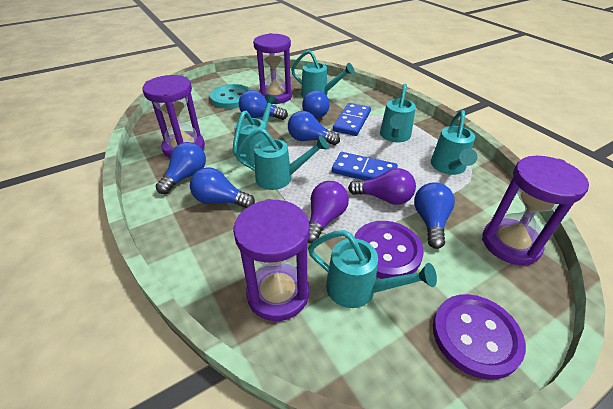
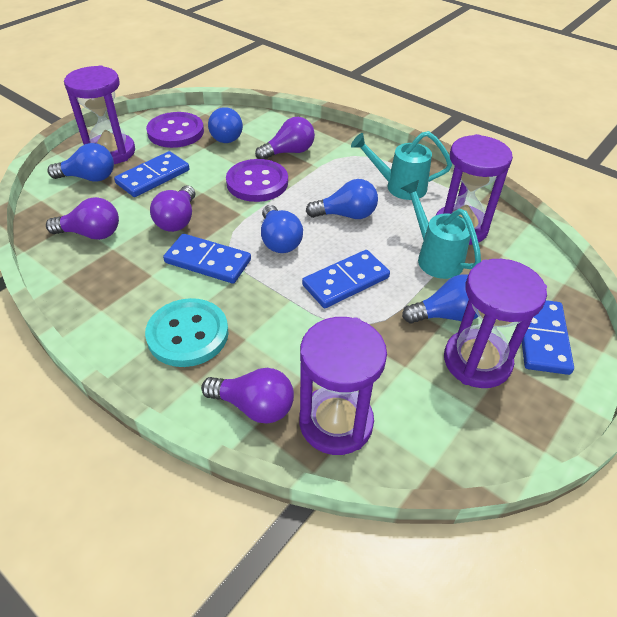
blue domino: [332,152,398,180] [333,103,371,136] = 2 -> [114,151,190,197] [163,234,251,284] [302,250,390,308] [522,300,574,375] = 4
blue light bulb: [156,142,206,194] [190,167,255,208] [239,90,288,120] [288,111,340,145] [302,90,330,119] [414,182,455,249] = 6 -> [48,143,114,182] [208,107,243,143] [261,205,303,253] [306,179,378,219] [402,274,479,324] = 5
purple light bulb: [308,181,349,243] [348,168,416,205] = 2 -> [46,197,119,240] [150,186,195,232] [201,368,294,424] [255,117,315,159] = 4
turquoise watering can: [233,94,278,165] [236,128,329,190] [291,50,355,97] [308,230,437,308] [380,84,416,142] [431,110,477,175] = 6 -> [351,131,452,200] [401,180,481,279] = 2

